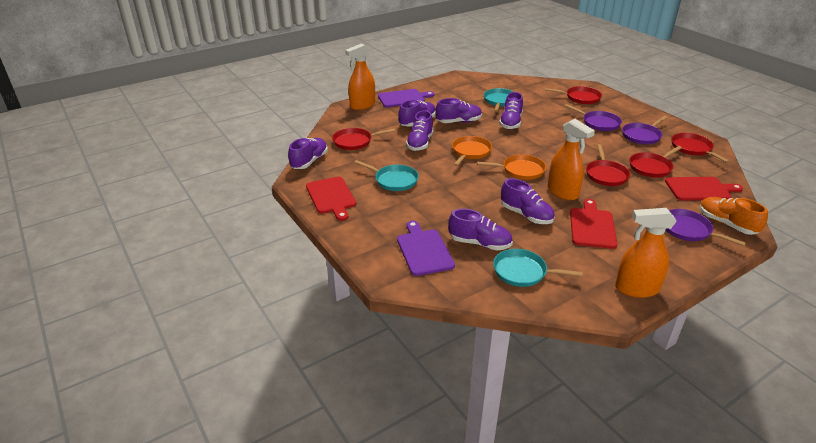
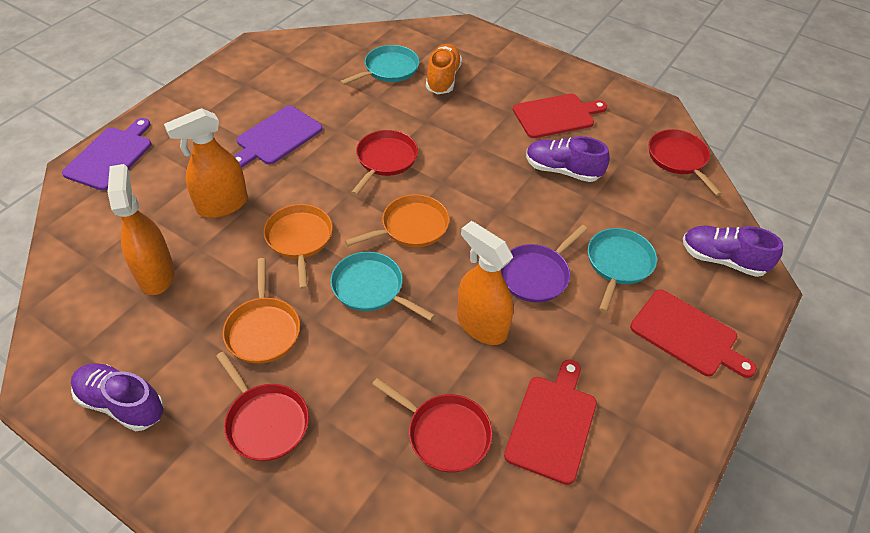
orange pan: [452,136,492,166] [477,154,546,180] = 2 -> [223,258,300,364] [264,204,333,290] [345,194,450,247] = 3
purple pan: [565,104,622,131] [622,116,668,144] [666,209,746,246] = 3 -> [501,225,587,303] = 1
purple shoe: [288,138,328,169] [399,100,436,127] [406,110,433,151] [435,98,482,123] [448,209,513,250] [499,92,523,129] [501,178,555,224] = 7 -> [71,363,164,431] [526,136,609,182] [683,225,783,277] = 3
red pan: [332,128,395,150] [545,86,602,104] [586,144,630,186] [629,146,682,177] [671,133,730,163] = 5 -> [216,352,309,461] [351,130,418,195] [372,378,493,472] [648,129,722,196] = 4

